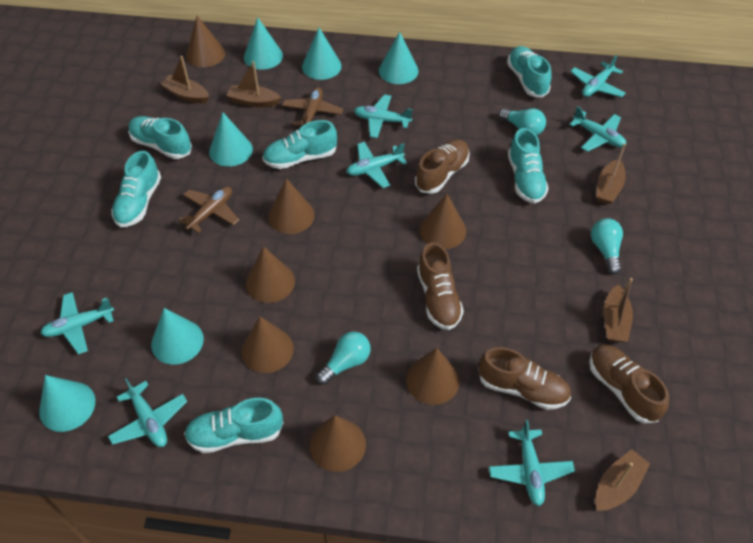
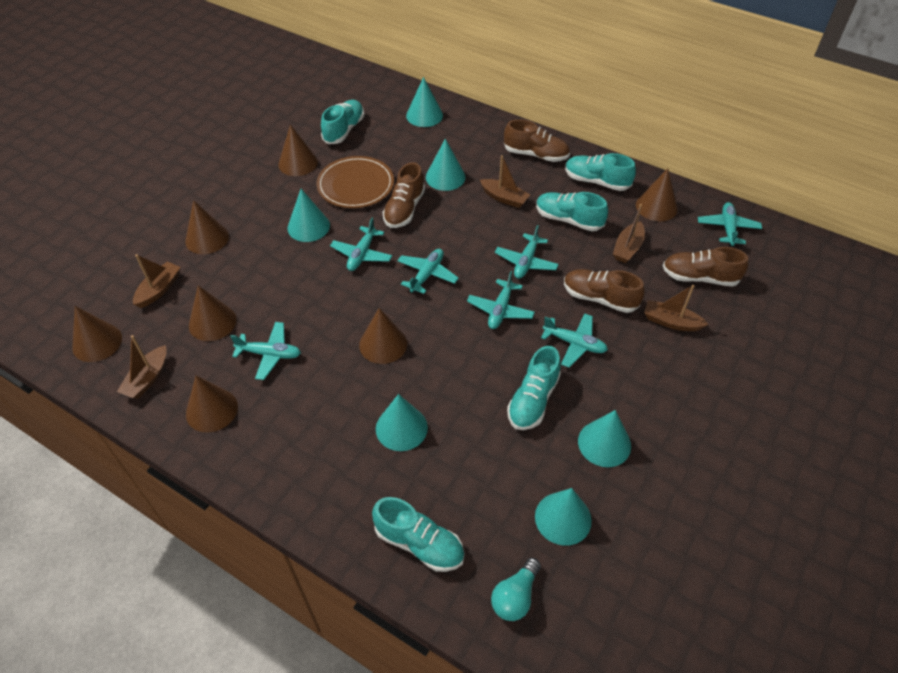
brown plane: [178,187,239,233] [282,87,343,126] = 2 -> none = 0
brown plate: none = 0 -> [317,156,394,208] = 1
turquoise light bulb: [316,332,371,385] [499,108,546,135] [591,218,623,274] = 3 -> [491,558,541,621] = 1
turquoise shoe: [111,151,161,227] [129,116,192,159] [184,398,283,453] [262,120,337,169] [507,46,552,97] [508,128,549,203] = 6 -> [321,100,364,144] [372,497,464,572] [507,346,561,430] [536,192,608,231] [565,153,636,191] = 5

